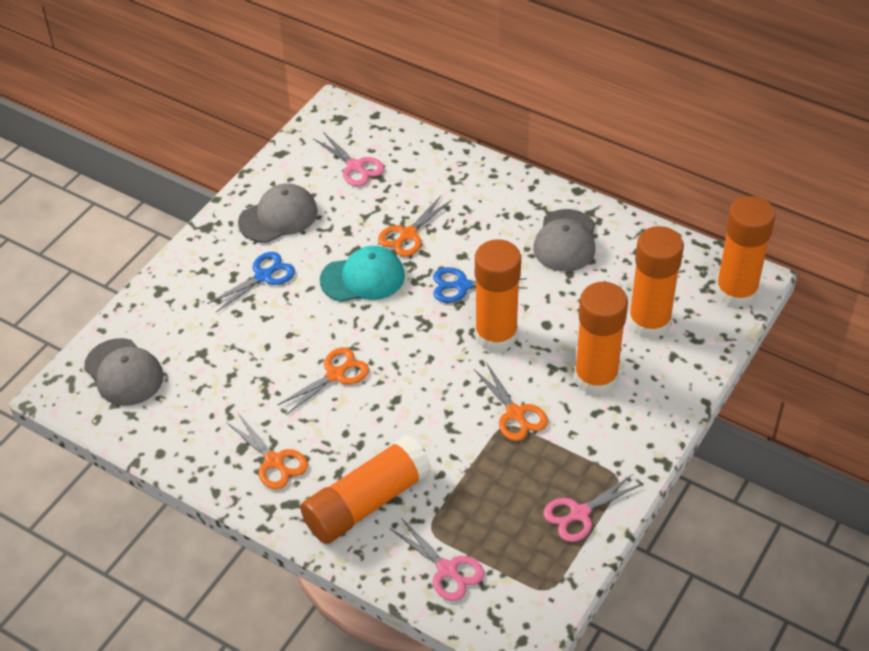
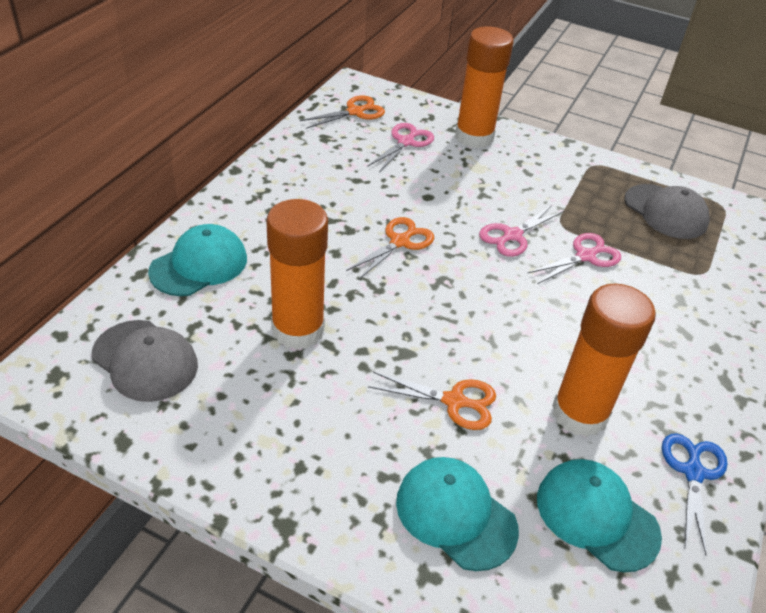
blue scissors: [207,252,295,312] [433,267,528,303] = 2 -> [662,433,728,556] = 1
grey cap: [84,338,164,406] [238,183,318,243] [533,209,595,272] = 3 -> [92,320,198,402] [625,184,710,239] = 2
orange glue stick: [300,435,432,544] [475,239,521,352] [574,282,628,396] [628,226,684,339] [715,196,776,308] = 5 -> [266,199,328,349] [455,26,514,148] [552,284,656,437] = 3
orange scissors: [226,413,308,490] [277,348,369,415] [378,196,452,257] [474,362,548,441] = 4 -> [299,95,385,129] [346,217,434,280] [368,372,496,430] = 3
turquoise cap: [320,246,405,302] = 1 -> [148,224,247,296] [396,457,519,571] [537,459,662,572] = 3

